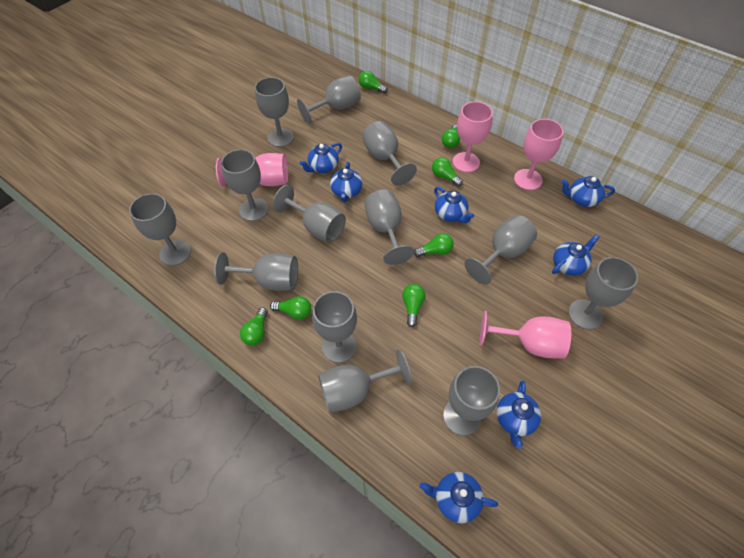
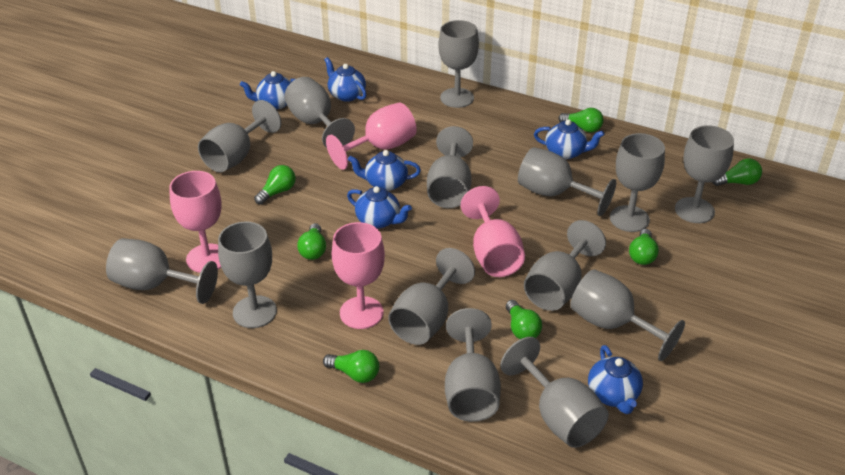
blue teapot: [299,143,342,173] [330,162,363,202] [419,472,498,523] [434,187,474,223] [496,381,541,449] [552,234,600,276] [561,176,615,207] = 7 -> [240,71,295,109] [324,57,367,102] [347,186,412,229] [348,150,421,191] [534,119,605,159] [588,345,643,414] = 6
grey goblet: [129,193,191,266] [214,252,298,291] [221,149,268,221] [255,77,294,147] [273,185,346,243] [297,75,361,124] [312,291,357,363] [318,349,412,413] [362,121,417,186] [365,189,414,265] [443,366,500,436] [465,215,537,285] [568,257,638,329] = 13 -> [106,238,218,304] [198,100,281,172] [218,221,277,328] [284,77,355,148] [388,248,475,345] [427,126,473,208] [438,20,479,108] [445,308,501,422] [500,337,609,448] [518,147,616,216] [524,220,606,311] [570,269,685,361] [610,133,665,232] [675,125,734,223] = 14

